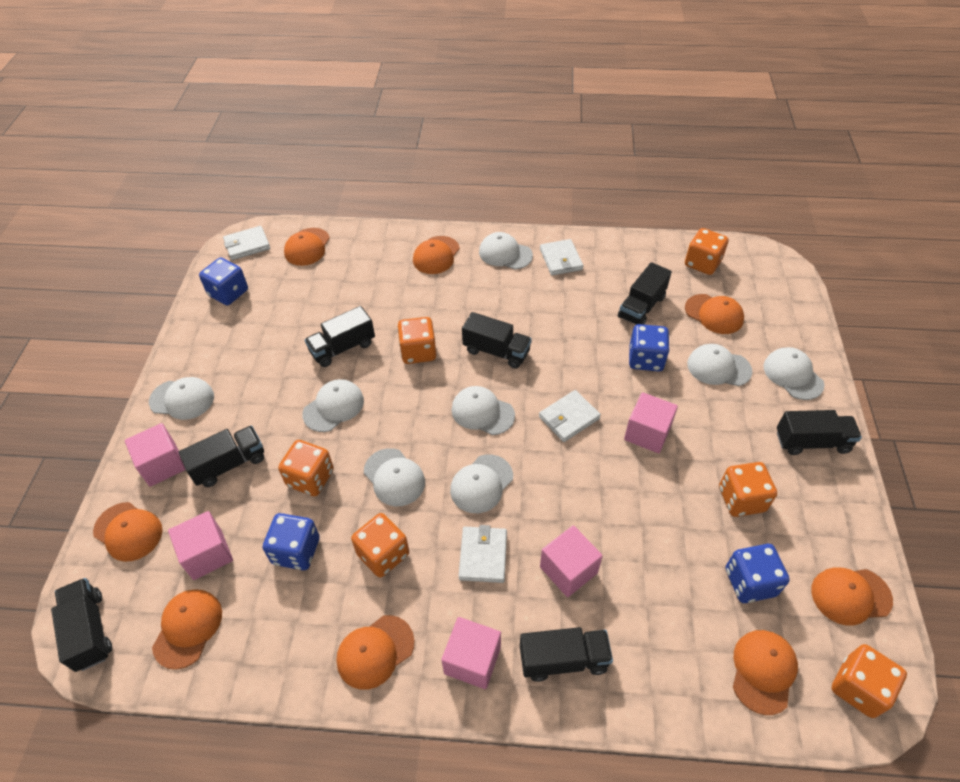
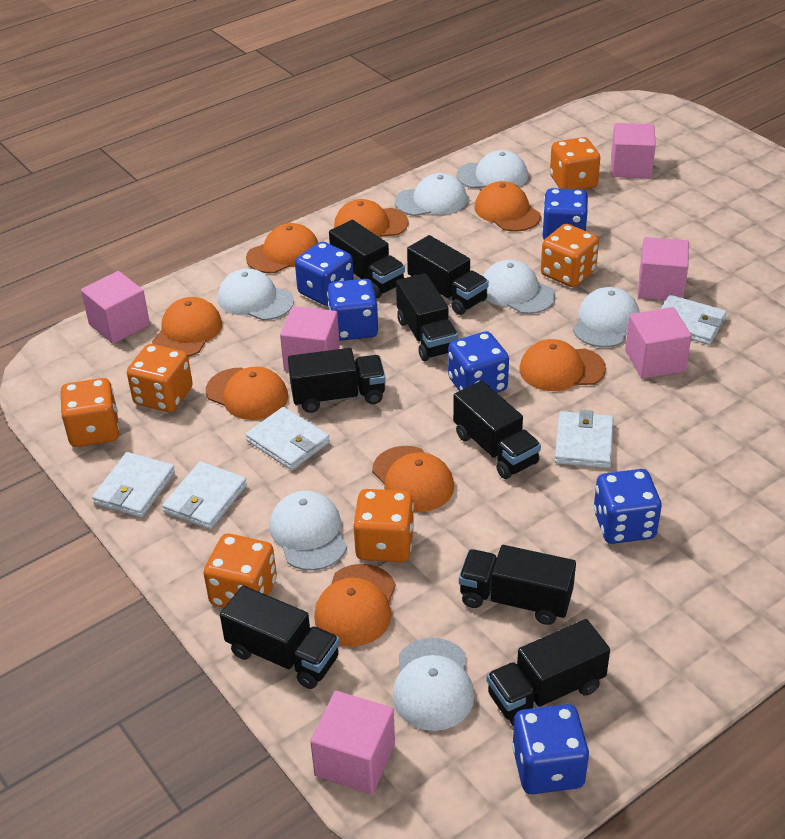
black truck: [51,578,112,672] [178,426,264,487] [305,306,375,367] [462,312,532,369] [520,627,613,682] [618,262,672,325] [777,410,862,455] = 7 -> [220,586,340,689] [288,348,386,413] [329,220,405,298] [396,273,458,361] [407,235,489,315] [453,381,541,479] [459,545,576,625] [486,619,610,726] = 8
blue dice: [199,258,248,305] [263,513,320,570] [629,324,669,371] [726,544,790,603] = 4 -> [295,242,354,306] [327,279,378,341] [448,331,509,393] [512,704,589,794] [542,188,588,239] [594,469,661,544] = 6
pink cube: [125,423,186,487] [168,511,233,580] [442,617,501,689] [540,525,603,597] [624,392,678,453] = 5 -> [81,271,150,344] [280,306,340,371] [310,691,395,794] [611,123,656,178] [625,307,692,379] [638,237,689,300] = 6
white cap: [149,377,214,420] [302,379,364,432] [364,448,425,506] [450,454,513,513] [451,386,515,435] [479,232,533,269] [687,344,752,386] [763,347,824,400] = 8 -> [218,269,294,320] [270,491,347,571] [392,637,474,731] [395,173,467,216] [457,150,528,188] [483,260,555,314] [573,287,639,347] = 7
white wallet: [223,226,270,260] [459,525,507,583] [539,390,601,442] [540,239,583,276] = 4 -> [92,452,175,518] [162,461,247,530] [246,407,330,470] [555,410,614,468] [661,295,727,345] = 5

